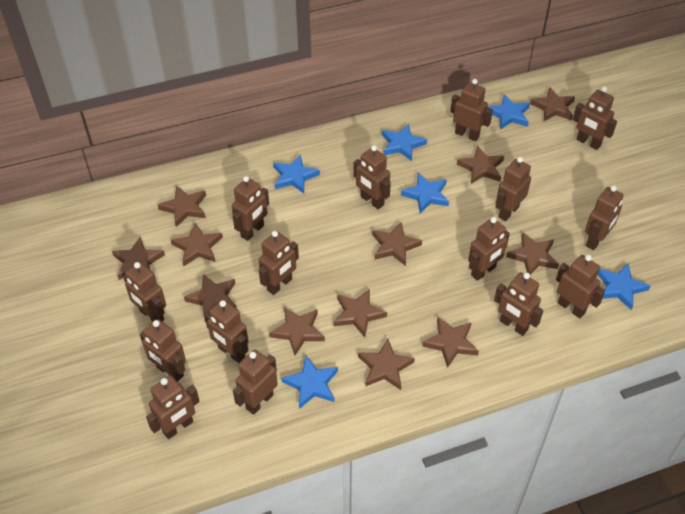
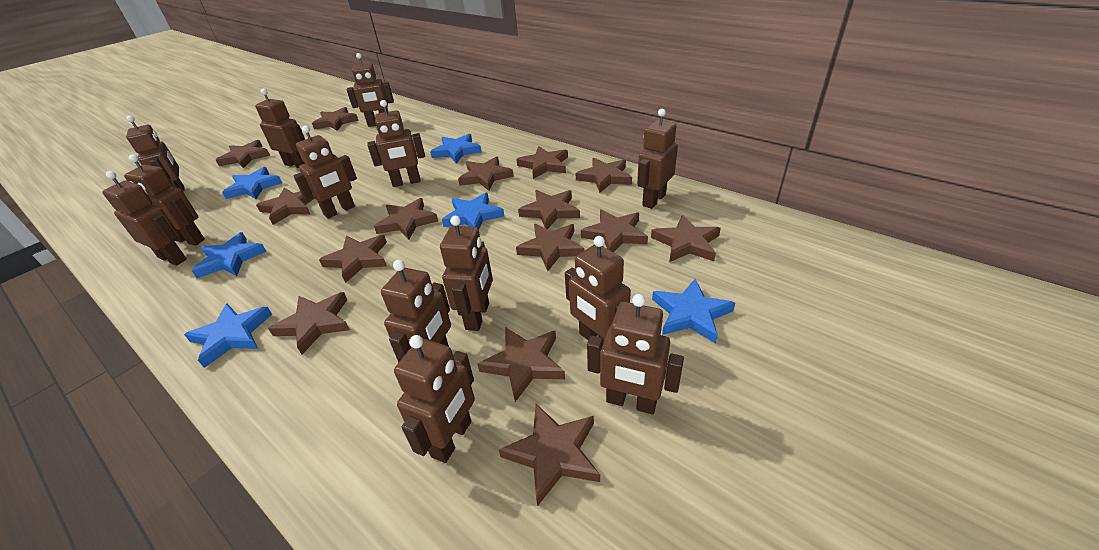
brown robot: [123,262,166,322] [140,319,186,382] [146,375,200,439] [204,300,249,363] [232,176,269,241] [233,350,278,415] [259,231,299,295] [353,145,391,209] [450,79,493,141] [468,217,510,281] [494,272,543,336] [496,157,531,221] [556,255,605,318] [573,86,617,150] [585,186,624,250] = 15 -> [102,171,187,266] [124,154,205,245] [126,115,185,193] [255,88,305,168] [293,126,357,219] [347,53,394,127] [367,100,425,187] [381,260,451,363] [394,335,475,463] [440,216,493,331] [565,236,631,342] [587,294,684,414] [637,109,678,209] = 13
brown star: [112,237,165,280] [158,186,206,227] [171,223,223,267] [184,274,237,319] [269,307,325,355] [334,289,387,337] [358,339,415,390] [372,222,422,266] [422,317,479,368] [457,146,504,184] [506,232,559,275] [530,87,575,121] = 12 -> [216,140,270,168] [256,188,315,225] [268,292,350,355] [312,107,359,131] [319,235,387,283] [374,198,438,240] [458,156,514,191] [477,327,565,402] [499,404,600,506] [516,146,568,179] [516,224,584,271] [518,190,580,229] [576,158,632,193] [581,209,648,252] [651,215,721,262] = 15

